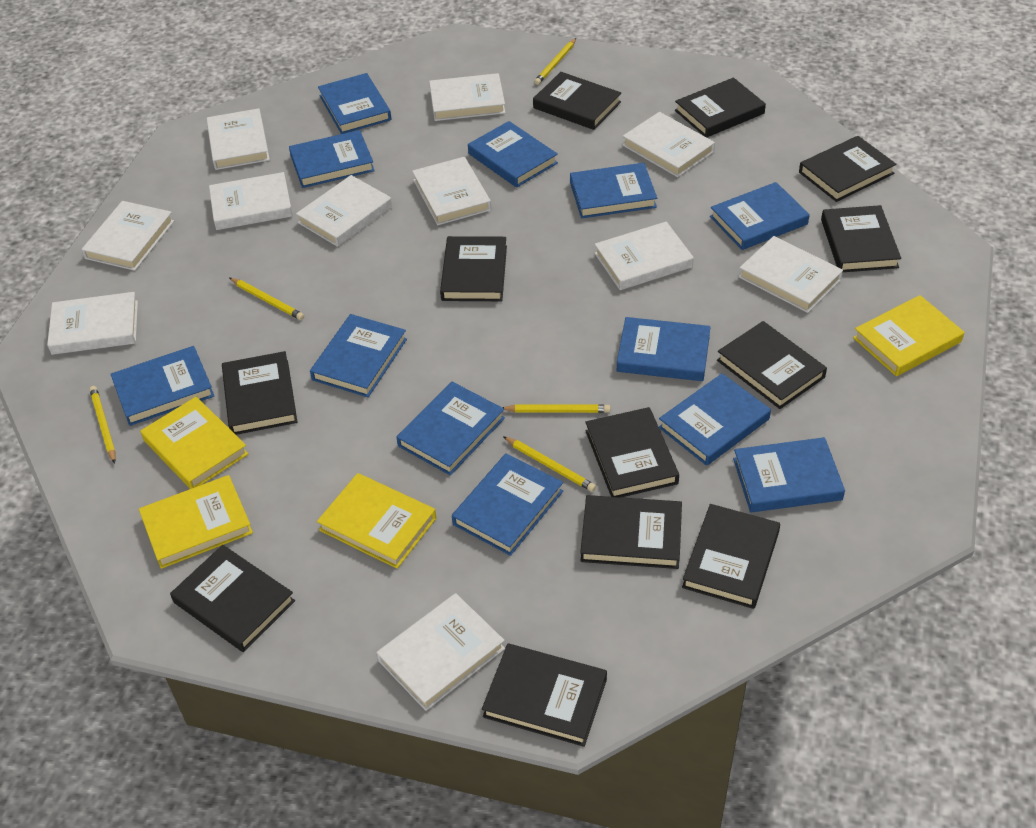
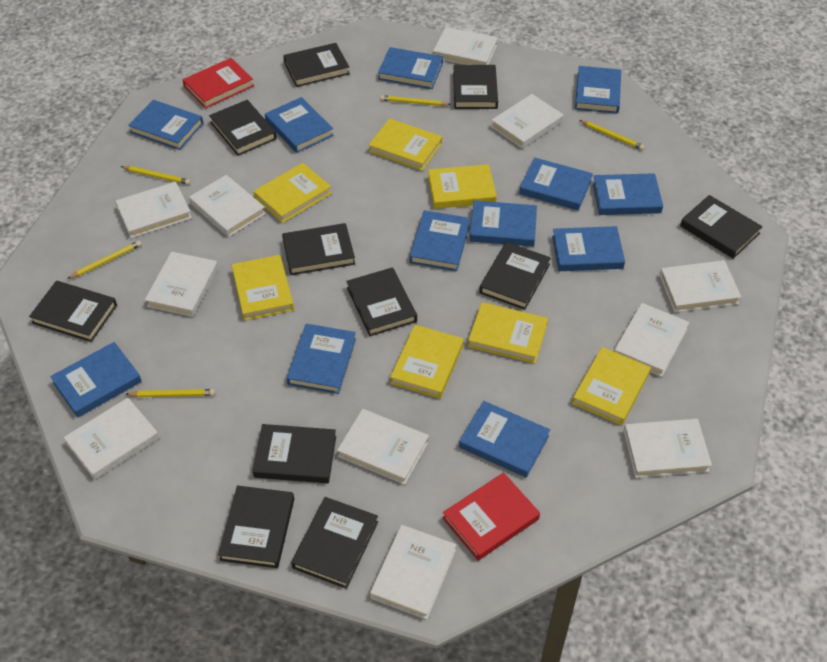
black book: [170,545,295,652] [222,351,298,435] [440,236,507,301] [482,644,607,747] [533,72,621,130] [580,495,682,569] [585,407,679,497] [675,78,766,137] [682,504,780,609] [717,321,827,409] [799,136,896,202] [821,205,901,272] = 12 -> [29,281,117,342] [209,100,277,156] [218,486,294,568] [252,424,336,483] [282,223,355,275] [283,43,350,87] [291,497,378,589] [346,267,417,336] [453,65,498,109] [479,242,551,310] [680,195,763,259] = 11
red book: none = 0 -> [182,58,254,109] [443,472,540,561] = 2
yellow book: [139,475,253,569] [140,397,249,489] [317,473,436,569] [853,295,964,376] = 4 -> [232,255,294,321] [254,163,332,223] [369,118,442,171] [390,325,464,398] [428,164,497,209] [468,302,548,364] [572,347,651,425] = 7

